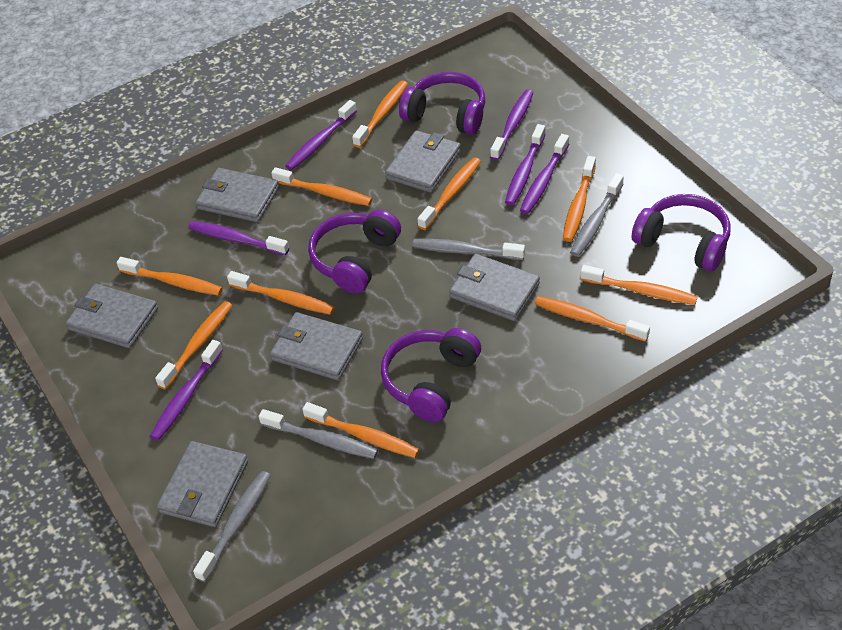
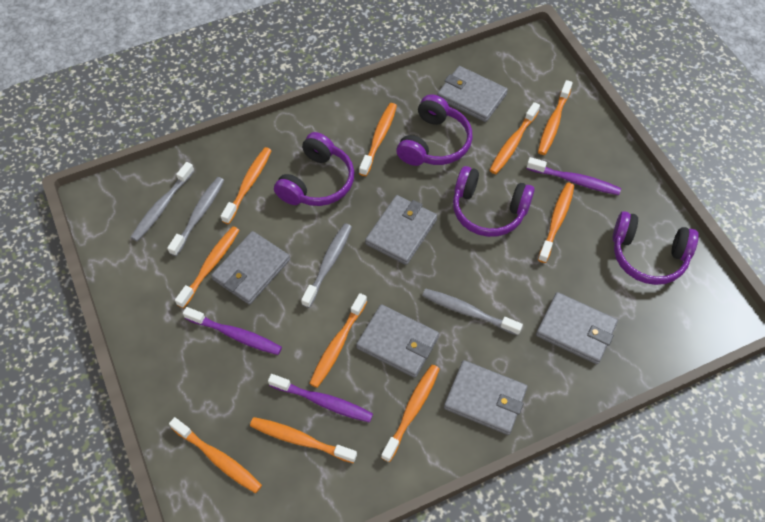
purple toothbrush: [150,340,223,441] [188,221,289,255] [285,100,357,170] [490,90,533,160] [505,124,545,206] [520,134,569,214] = 6 -> [183,307,282,355] [268,374,373,423] [527,157,621,195] = 3

